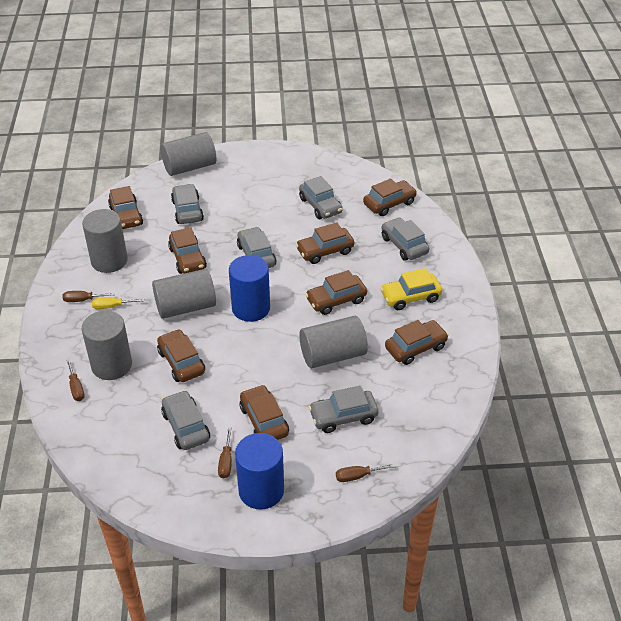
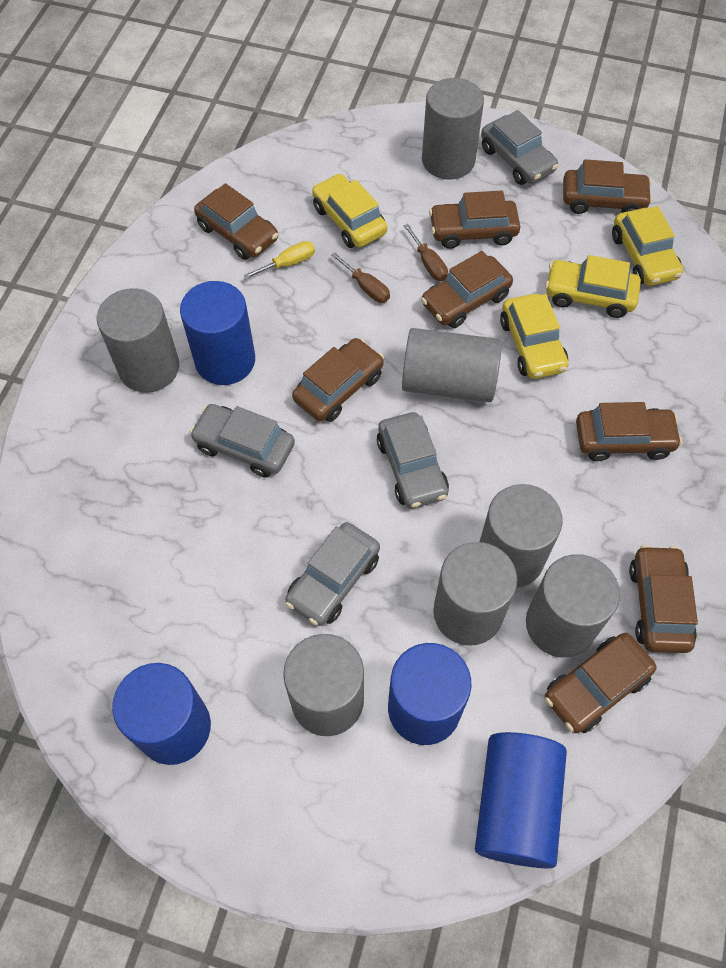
blue cylinder: [229,255,270,322] [235,433,284,509] = 2 -> [112,663,211,765] [180,281,255,385] [388,643,471,745] [475,732,567,868] = 4
brown screwdriver: [63,291,115,302] [66,359,85,401] [218,428,232,479] [336,464,396,482] = 4 -> [331,252,390,303] [404,224,448,281] = 2
grey car: [161,390,210,450] [171,184,204,224] [237,227,276,268] [299,176,343,219] [309,385,379,433] [381,217,430,261] = 6 -> [190,404,295,478] [285,522,380,626] [377,412,449,509] [481,110,558,185] = 4
grey cylinder: [82,209,128,273] [82,310,132,380] [152,269,216,319] [161,132,216,176] [299,316,368,368] = 5 -> [97,288,179,393] [283,634,364,736] [402,328,502,402] [422,78,484,180] [433,542,518,646] [479,484,563,588] [526,554,620,658] = 7
yellow car: [380,268,442,310] = 1 -> [312,173,387,248] [500,294,568,379] [545,255,641,318] [612,206,683,286] = 4

